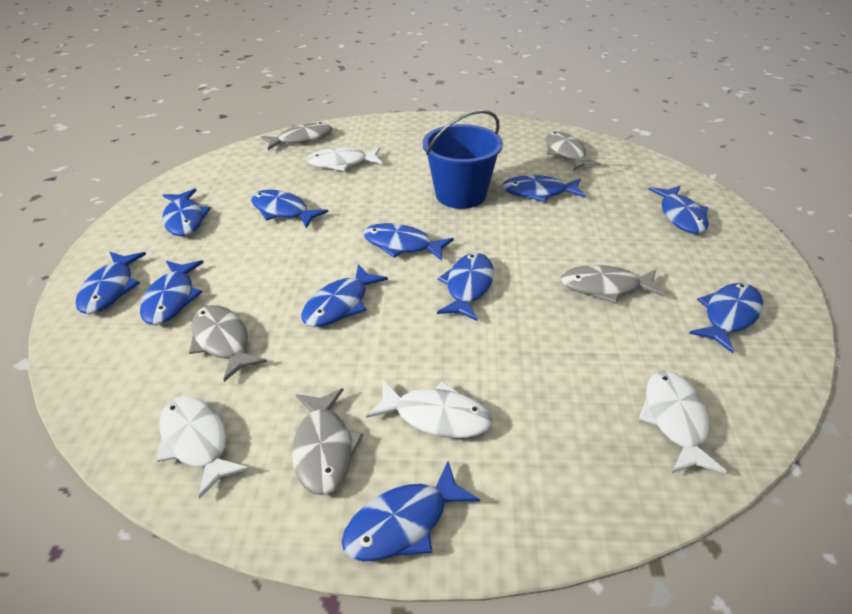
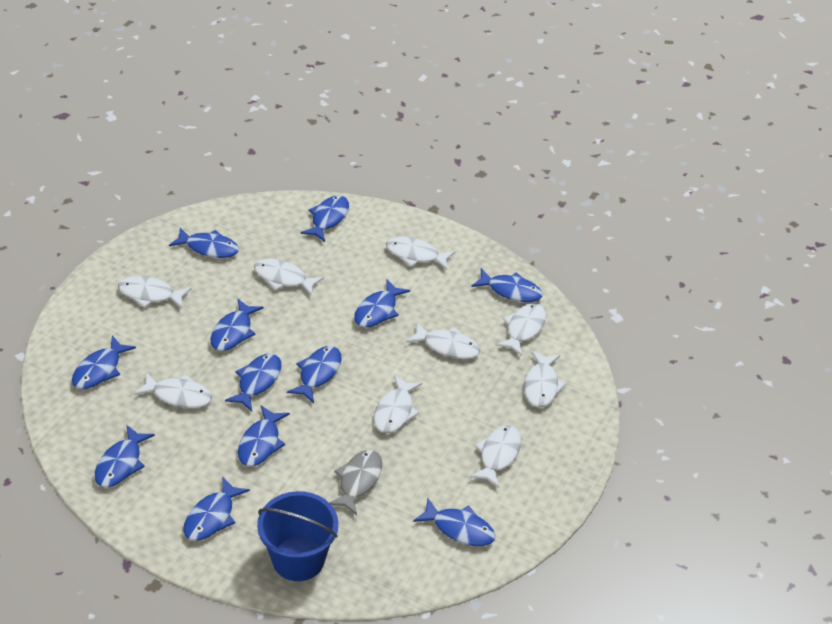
blue fish: [76,252,146,314] [140,260,204,325] [162,189,211,236] [251,190,328,228] [301,264,388,327] [341,461,480,561] [363,223,454,261] [437,253,494,321] [502,175,586,202] [648,186,709,234] [689,283,763,353] = 11 -> [72,336,136,389] [95,425,155,487] [169,228,239,258] [183,477,250,541] [210,299,263,351] [225,354,281,411] [238,406,290,467] [287,346,342,403] [301,195,349,242] [354,279,410,328] [413,498,495,546] [471,268,543,302] = 12
grey fish: [189,305,267,382] [261,122,332,150] [292,388,363,495] [546,131,601,171] [561,265,665,304] = 5 -> [329,450,382,515] = 1
white fish: [157,396,250,499] [306,148,382,171] [366,381,492,438] [639,370,727,474] = 4 -> [118,276,191,308] [134,372,212,408] [254,259,324,296] [374,375,422,433] [386,237,455,270] [406,322,480,359] [470,425,521,488] [496,303,546,356] [524,351,566,407] = 9

